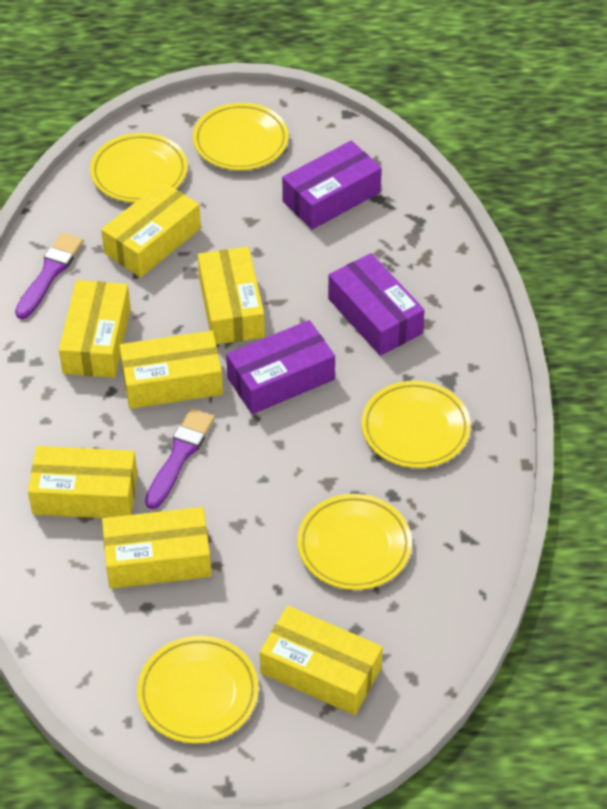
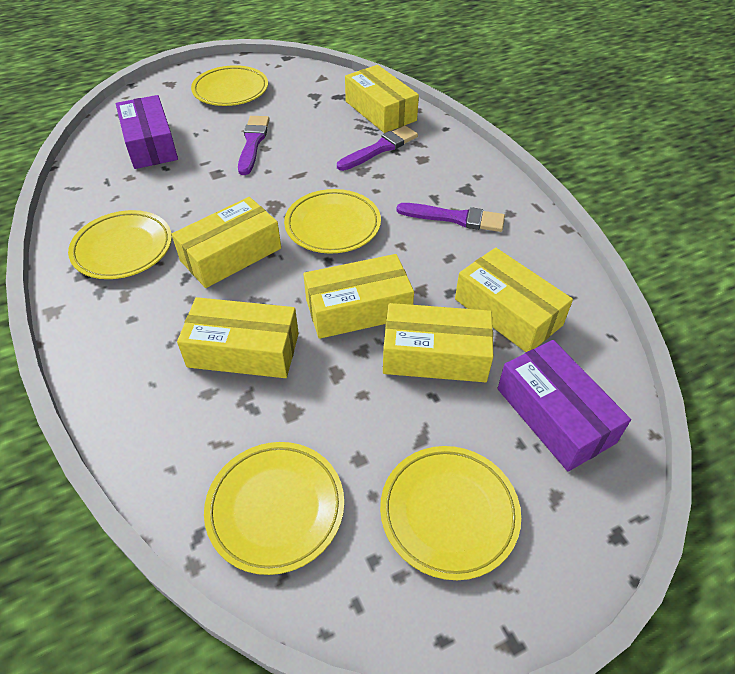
purple box: [226,320,335,414] [282,141,382,230] [328,253,425,356] = 3 -> [116,95,178,169] [497,340,631,472] = 2
purple brush: [15,232,83,319] [145,408,214,509] = 2 -> [238,116,270,175] [337,126,418,171] [396,203,505,232] = 3
yellow box: [28,446,137,518] [59,280,131,378] [101,181,201,277] [102,507,211,589] [119,331,223,409] [198,247,265,344] [260,606,383,715] = 7 -> [172,197,281,288] [177,297,299,378] [303,254,414,339] [345,65,419,133] [383,303,493,382] [455,248,573,352] = 6

